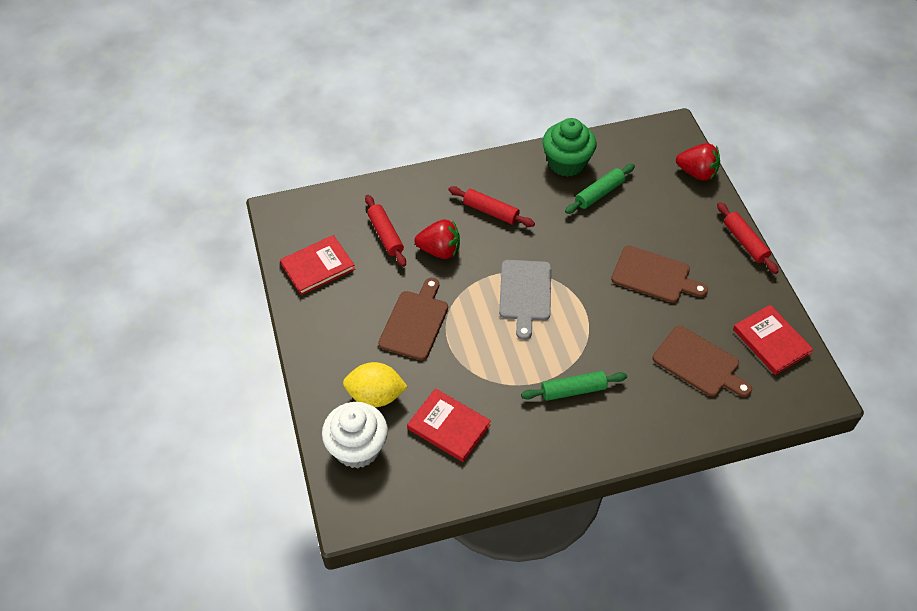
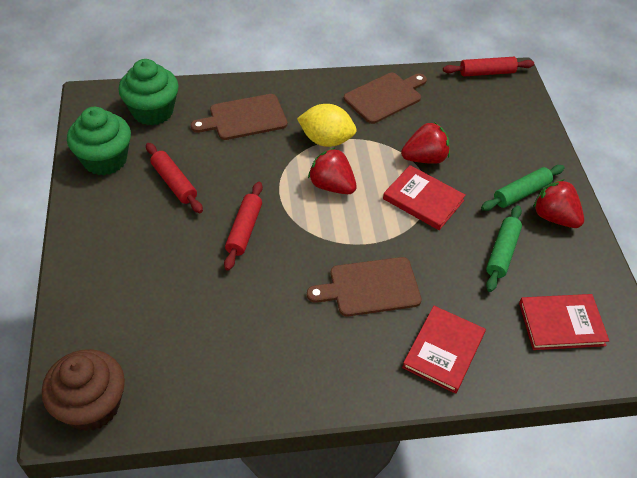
brown cupcake: none = 0 -> [42,349,125,431] = 1
green cupcake: [542,118,596,177] = 1 -> [67,107,131,175] [119,59,179,126] = 2
grey cutting board: [499,260,551,340] = 1 -> none = 0
red strawberry: [414,219,460,259] [676,143,720,181] = 2 -> [308,148,357,194] [401,122,450,164] [533,179,584,228] = 3
white cupcake: [322,402,388,468] = 1 -> none = 0

